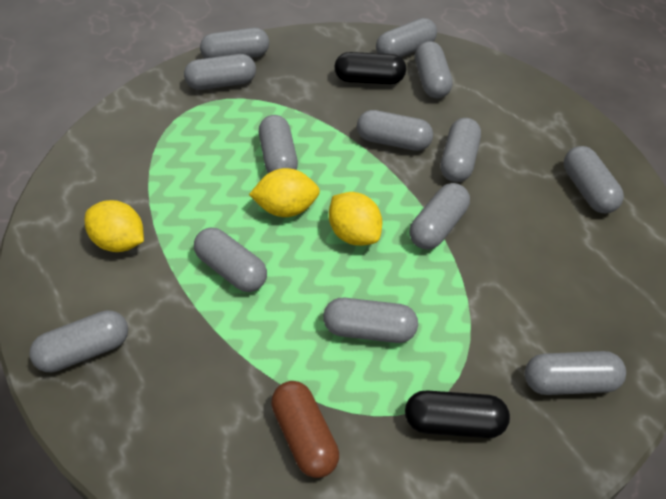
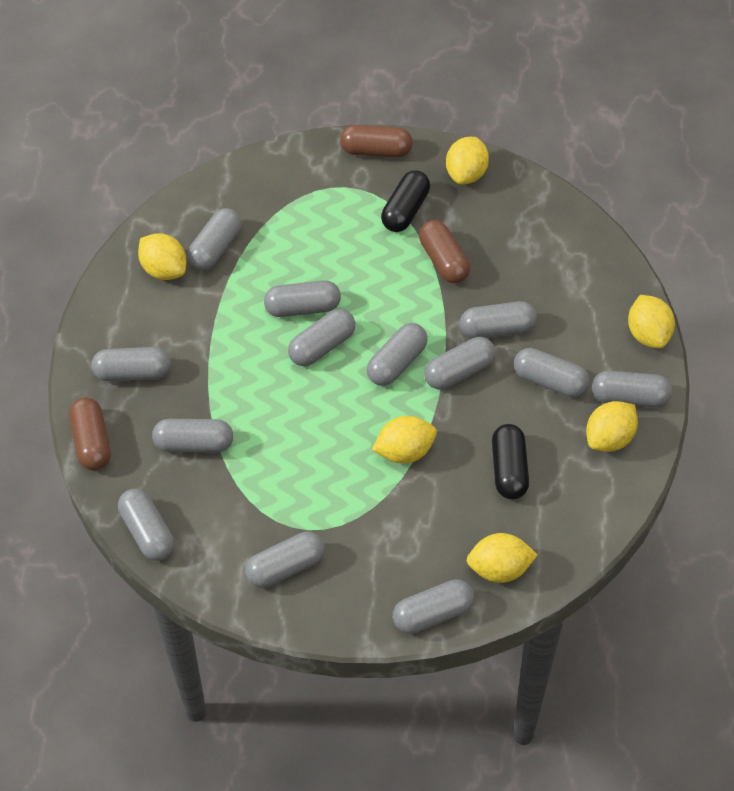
brown capsule: [271,381,339,478] = 1 -> [69,398,111,470] [340,125,413,157] [419,220,470,283] = 3
yellow lemon: [85,200,144,252] [249,168,320,217] [329,192,382,246] = 3 -> [138,233,186,280] [372,416,437,464] [446,137,489,184] [467,533,538,583] [586,401,638,452] [628,295,675,349] = 6

